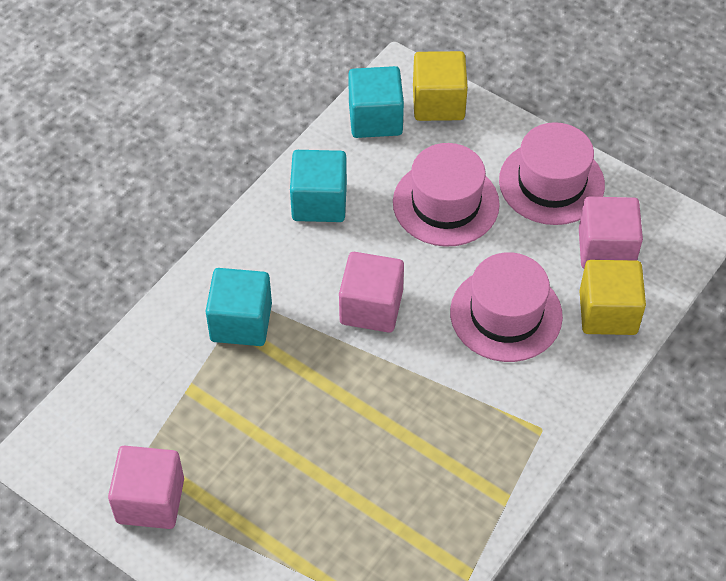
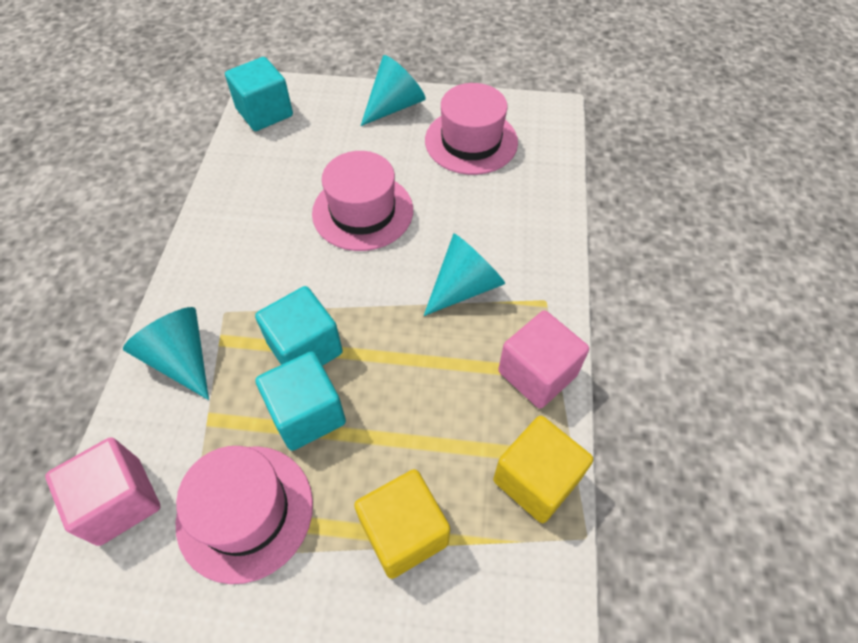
pink cube: [108,445,184,529] [339,252,404,333] [579,197,643,269] = 3 -> [45,437,160,546] [498,310,589,409] = 2
turquoise cone: none = 0 -> [123,307,209,400] [361,55,426,126] [424,233,505,316] = 3

